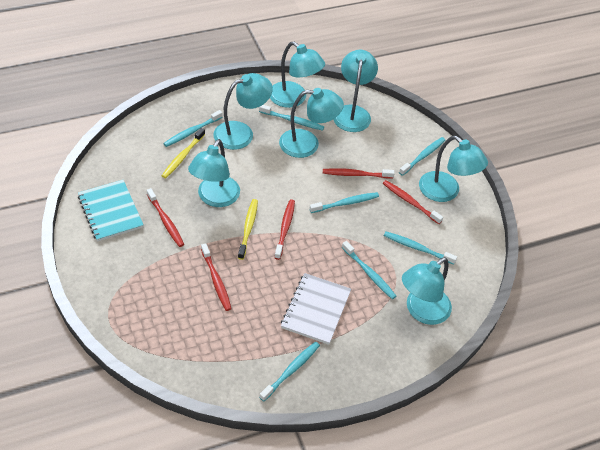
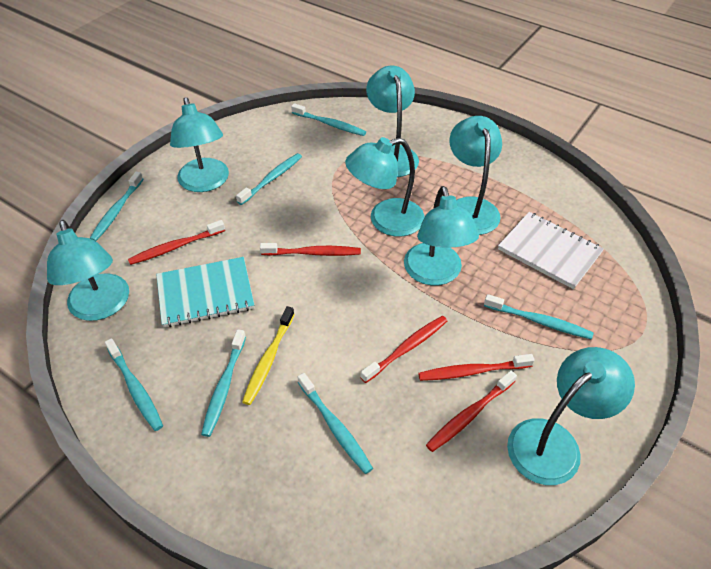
yellow toothbrush: [162,128,205,178] [238,199,258,260] = 2 -> [242,306,295,405] = 1

